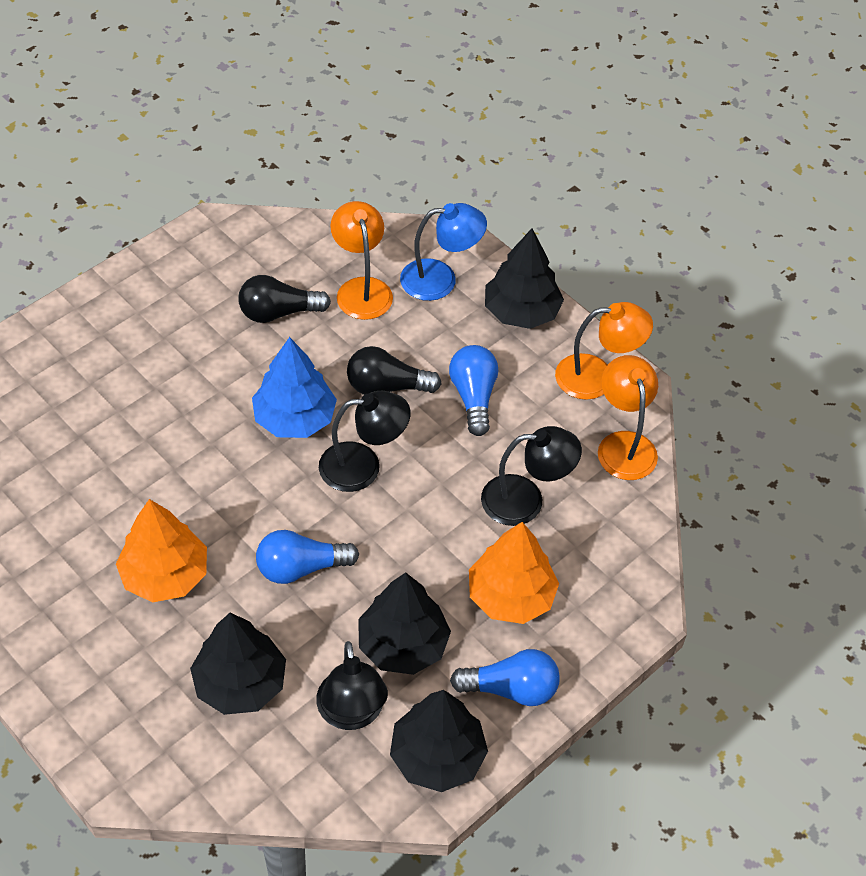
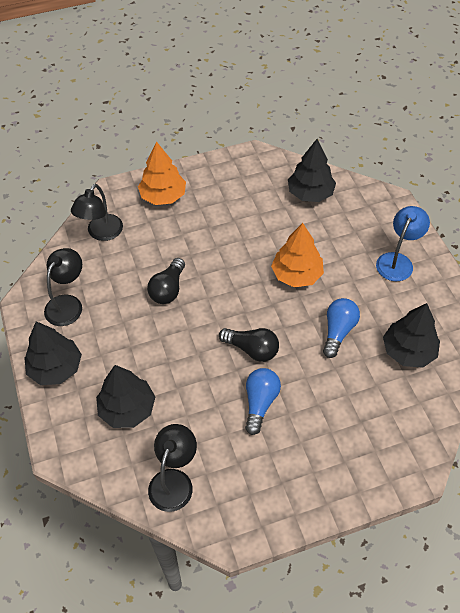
blue light bulb: [256,530,359,584] [449,345,498,436] [450,649,560,706] = 3 -> [245,368,281,435] [323,298,360,358] = 2
blue tree: [252,337,337,438] = 1 -> none = 0
orange lamp: [331,201,393,320] [555,302,653,400] [598,355,658,480] = 3 -> none = 0

